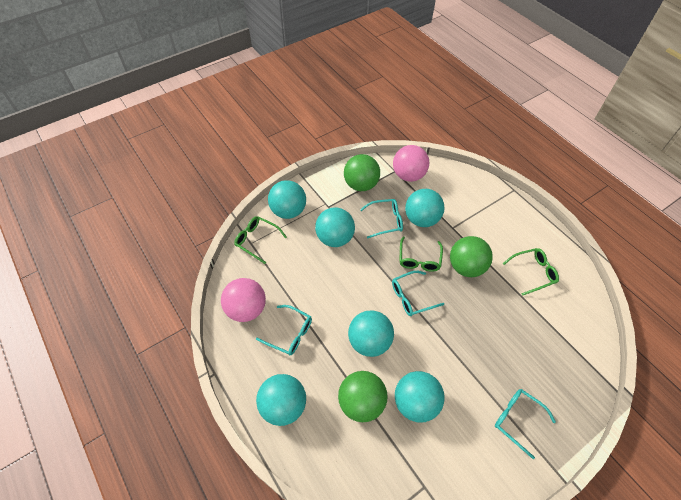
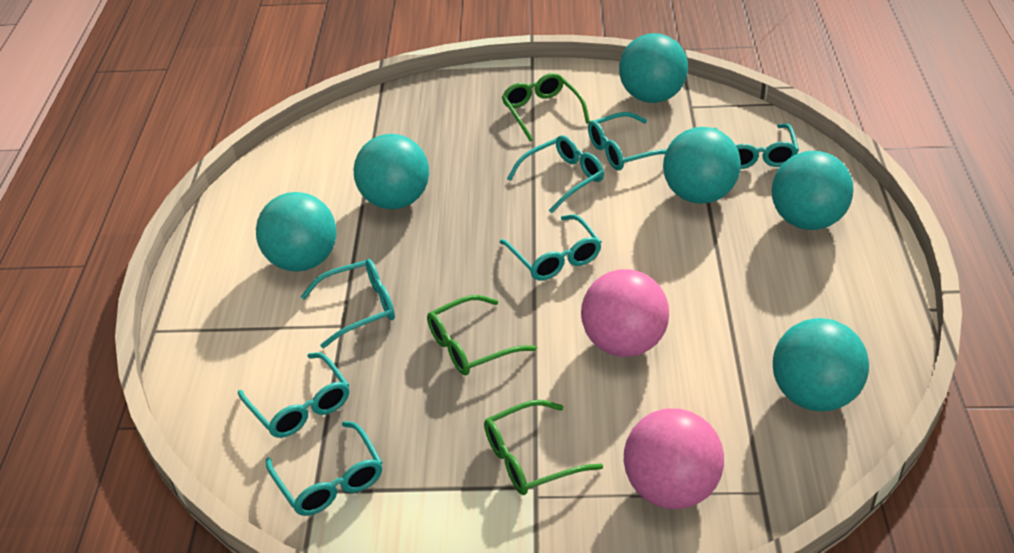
green ball: [338,371,388,422] [344,154,380,191] [450,236,493,277] = 3 -> none = 0
turquoise glasses: [256,305,312,355] [360,199,403,238] [392,271,444,316] [495,389,556,459] = 4 -> [238,352,349,438] [266,421,383,516] [301,259,395,348] [500,214,602,280] [507,135,604,213] [588,112,666,171] [714,123,799,169] = 7

